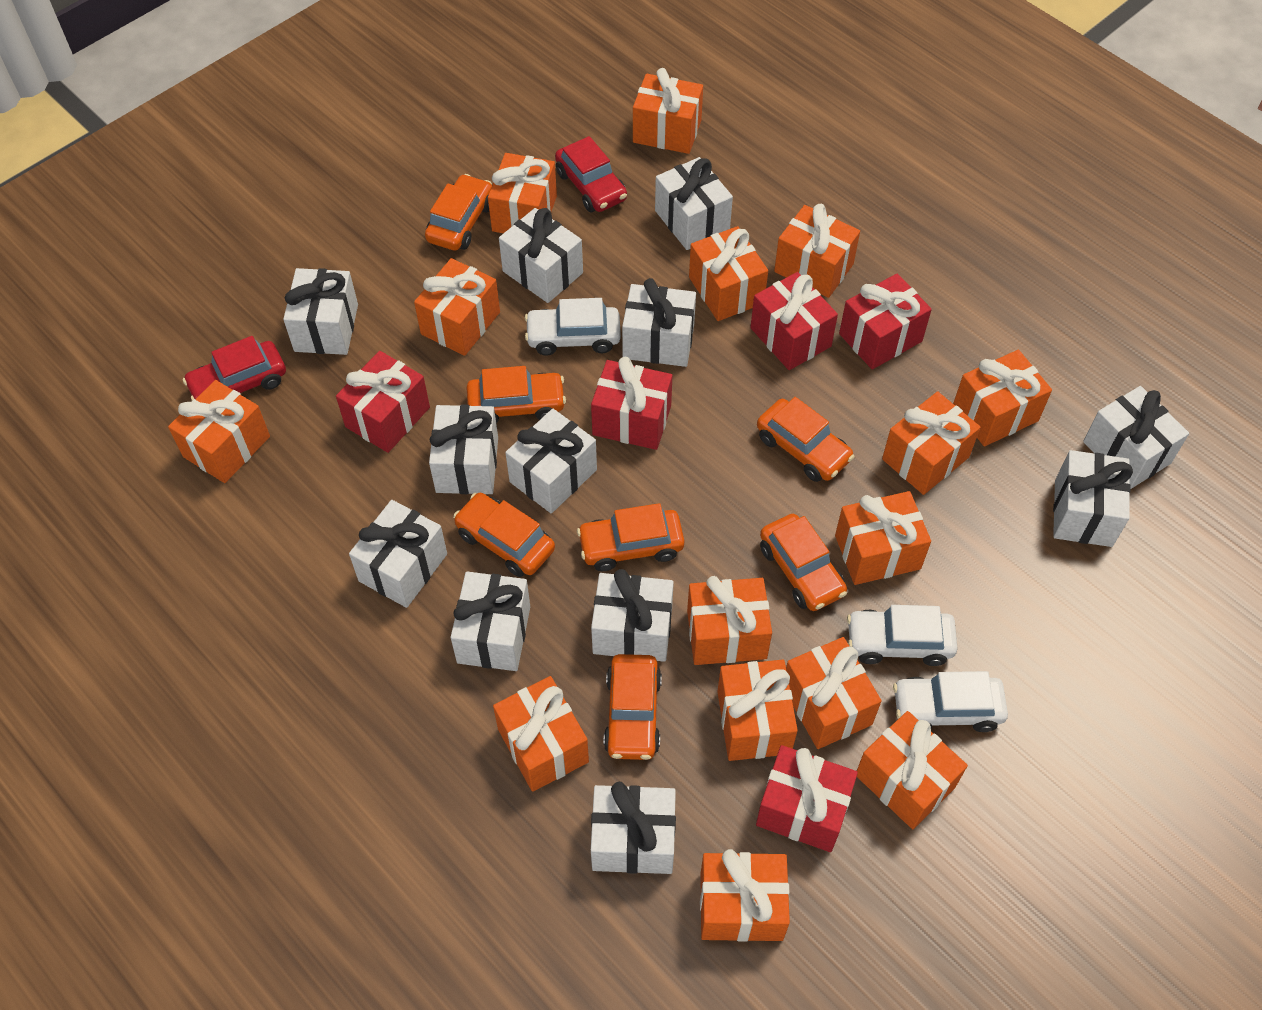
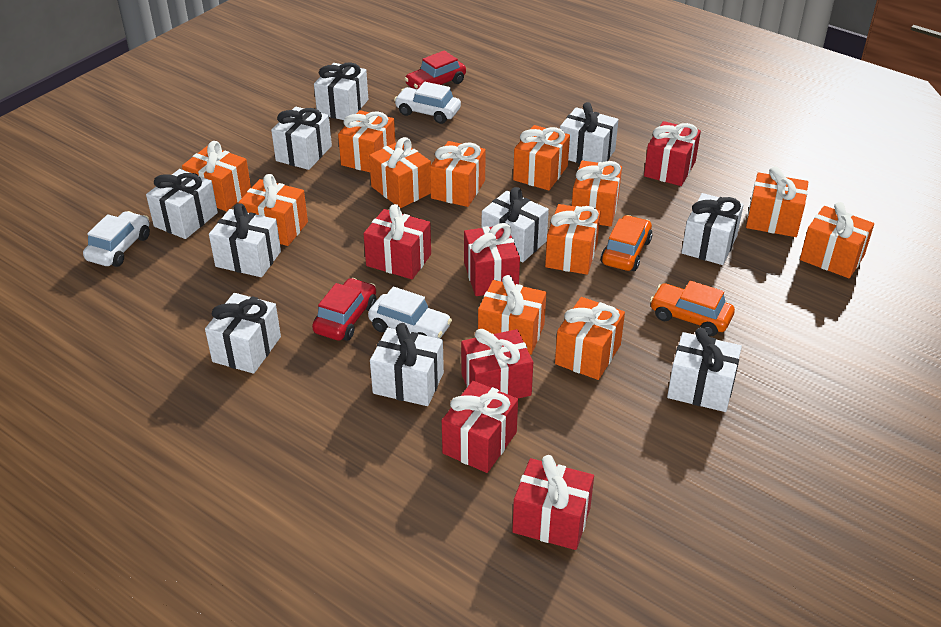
orange car: [425,174,492,251] [453,493,555,577] [466,366,566,423] [577,503,685,571] [604,654,662,760] [757,397,854,482] [760,514,847,611] = 7 -> [601,215,653,271] [650,280,735,337] = 2
orange gift: [168,380,270,483] [414,258,500,356] [488,153,557,233] [493,676,589,792] [633,68,703,154] [687,576,772,665] [689,226,768,321] [700,849,790,942] [717,659,798,761] [774,204,860,298] [786,637,881,749] [835,491,931,585] [857,711,968,829] [882,391,981,495] [953,350,1052,447] = 15 -> [182,141,251,211] [238,174,308,246] [338,110,395,172] [369,137,431,208] [430,141,486,207] [478,275,546,355] [513,125,570,190] [545,204,601,275] [555,297,625,380] [572,160,622,227] [746,167,808,237] [800,202,874,278] = 12
red gift: [336,351,430,453] [591,357,672,450] [750,272,838,370] [756,745,858,852] [839,274,932,369] = 5 -> [363,204,431,279] [442,381,518,473] [461,329,533,399] [464,223,520,296] [512,455,594,550] [644,121,701,186] = 6
white gift: [283,268,358,355] [349,500,447,608] [429,405,498,494] [451,571,530,671] [499,208,583,303] [505,409,597,513] [591,569,674,662] [591,782,676,874] [622,278,696,367] [655,157,733,250] [1053,450,1133,547] [1083,386,1189,489] = 12 -> [146,169,218,239] [205,293,281,374] [209,203,281,277] [271,107,332,170] [314,62,368,120] [370,323,444,406] [482,187,549,262] [560,102,619,164] [667,328,742,412] [682,193,743,265] = 10

